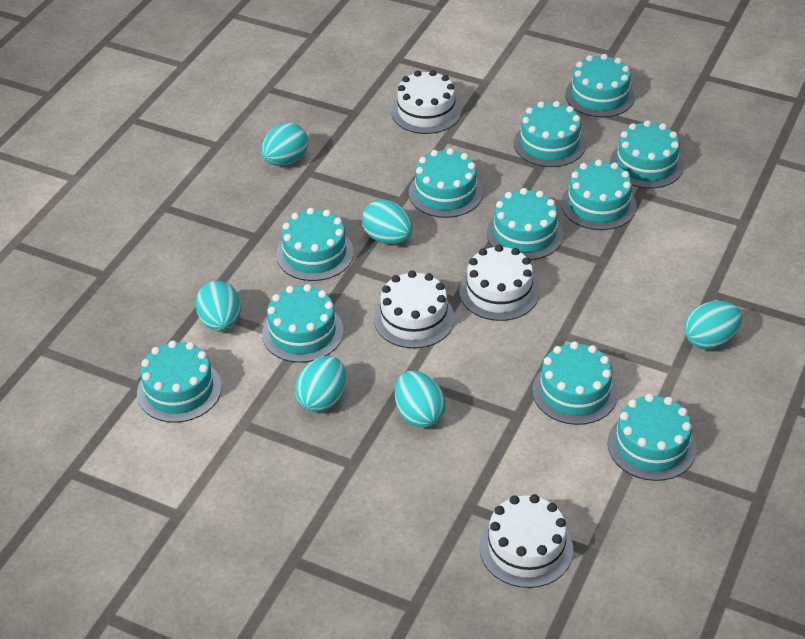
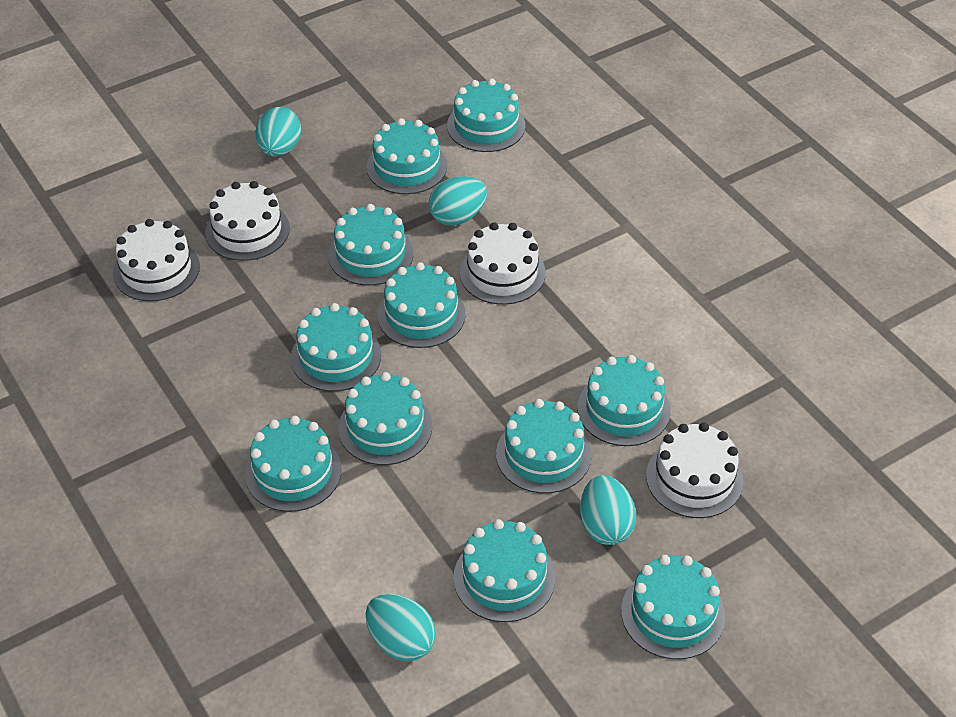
turquoise egg: [195,280,241,332] [262,123,308,166] [295,356,346,413] [362,199,413,244] [395,371,446,428] [684,301,742,350] = 6 -> [255,107,301,157] [366,594,436,661] [429,176,487,225] [580,475,636,545] = 4

